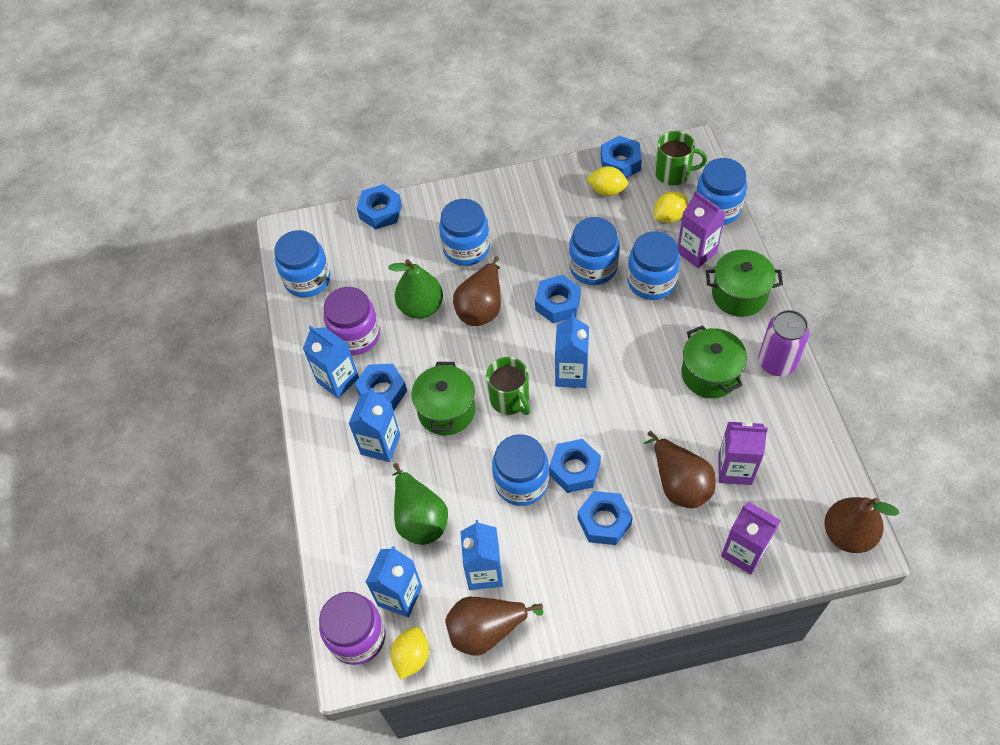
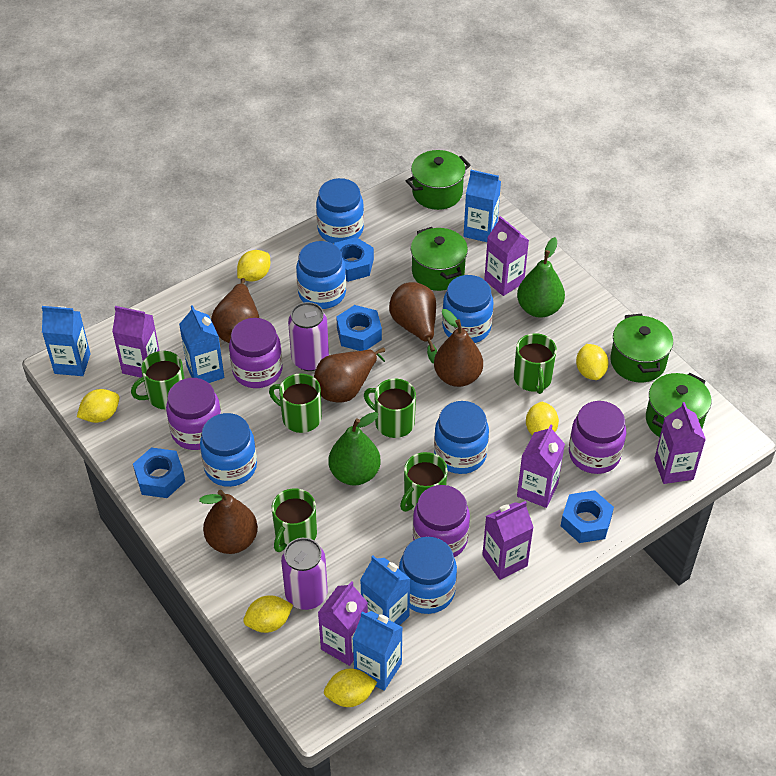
blue nut: [355,364,407,410] [357,184,402,230] [535,275,581,323] [549,439,601,493] [578,491,633,545] [601,136,642,178] = 6 -> [133,447,185,498] [334,237,374,282] [336,305,382,351] [561,490,614,543] = 4
brown pear: [446,597,543,656] [453,257,501,326] [644,431,716,508] [825,497,899,553] = 4 -> [199,490,258,554] [211,278,259,343] [314,347,385,402] [389,282,437,364] [434,309,483,387] = 5
green mug: [486,357,531,415] [655,131,707,185] = 2 -> [131,351,185,409] [269,373,322,433] [272,488,317,552] [364,378,416,438] [400,452,448,512] [514,333,557,394] = 6
green pot: [411,362,475,435] [681,325,747,398] [706,250,783,317] = 3 -> [406,150,471,210] [411,227,468,291] [610,314,673,383] [646,373,711,437] = 4
purple can: [758,310,809,376] = 1 -> [281,538,328,610] [288,302,329,371] = 2
purple carton: [678,191,726,268] [718,421,768,485] [721,502,781,574] = 3 -> [112,306,159,378] [318,581,368,666] [482,501,534,580] [484,216,529,296] [517,424,565,508] [654,402,706,484] = 6
purple jar: [319,592,386,665] [324,287,380,355] = 2 -> [166,378,221,450] [229,318,282,388] [413,485,470,557] [569,401,626,474] = 4
yellow lemon: [391,627,429,680] [586,166,628,196] [654,192,688,223] = 3 -> [77,389,119,423] [237,250,270,282] [243,595,293,633] [324,669,377,707] [526,402,559,435] [576,344,609,380] = 6

